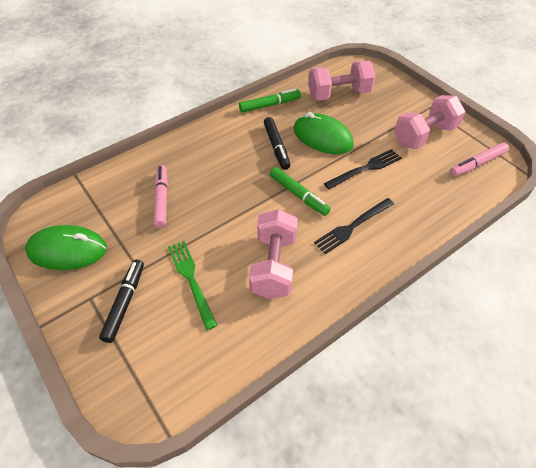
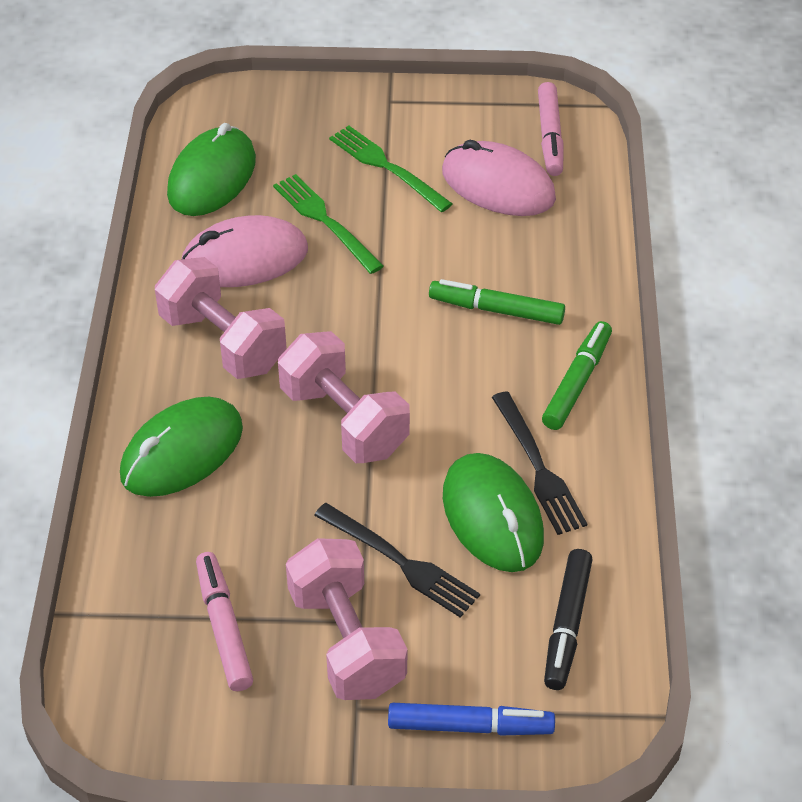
black marker: [99,260,144,343] [264,117,290,170] = 2 -> [544,549,593,690] = 1
blue marker: none = 0 -> [388,703,555,736] = 1
green fork: [168,241,218,330] = 1 -> [273,174,384,274] [329,126,452,212] = 2
green mouse: [25,225,107,270] [294,112,354,154] = 2 -> [120,397,243,497] [167,123,256,216] [443,453,544,572] = 3
pink mouse: none = 0 -> [182,215,308,287] [442,140,556,216] = 2

